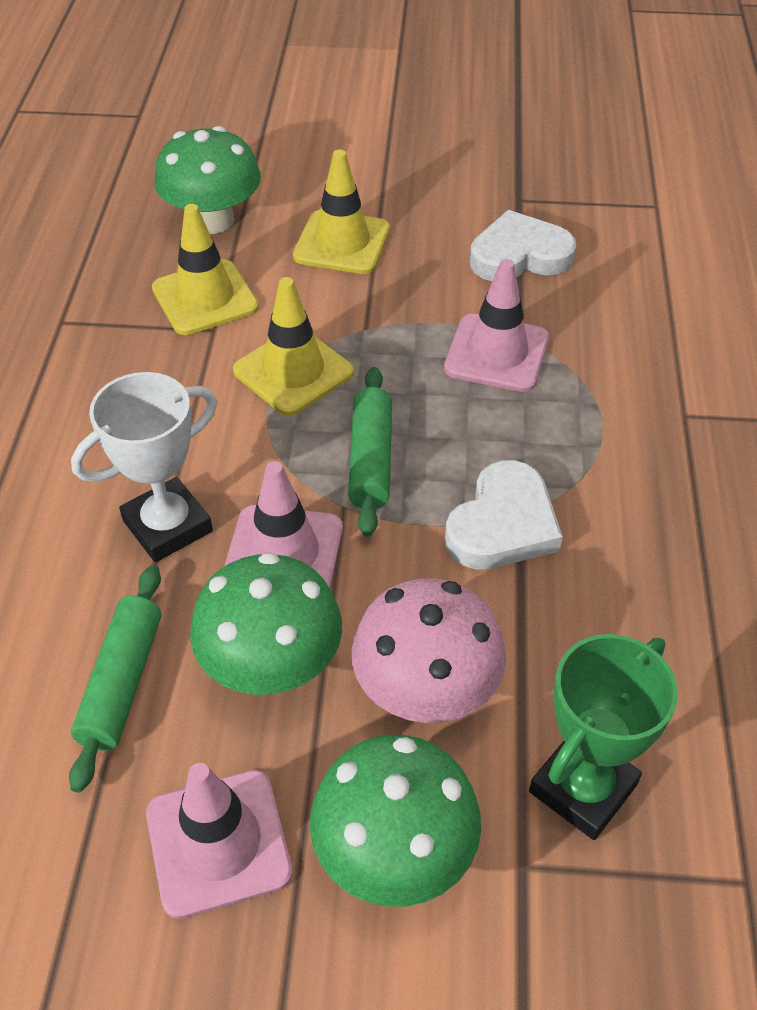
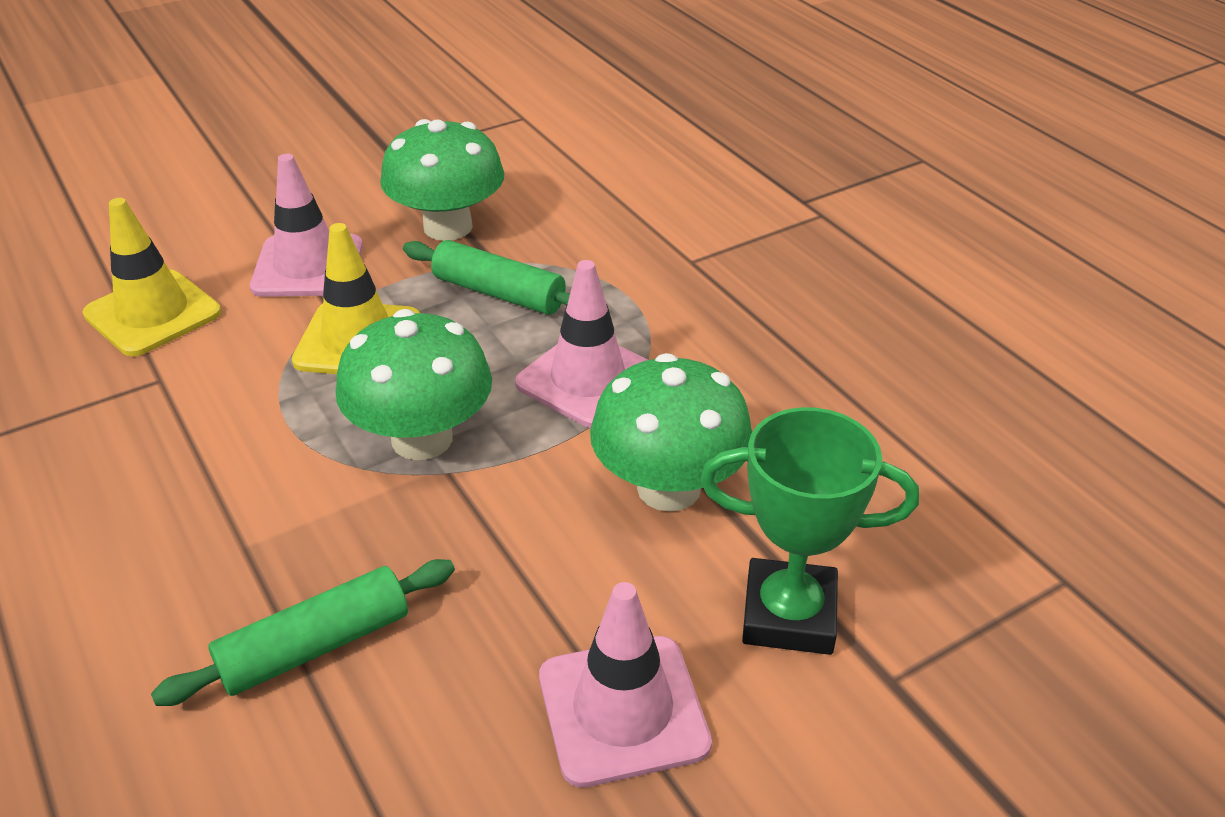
pink mushroom: [352,578,506,723] = 1 -> none = 0
white heart: [445,460,563,569] [470,210,577,281] = 2 -> none = 0
white trophy: [71,372,217,562] = 1 -> none = 0
yellow traffic cone: [152,204,259,335] [233,277,354,416] [293,150,390,274] = 3 -> [82,198,221,357] [292,223,420,374] = 2

